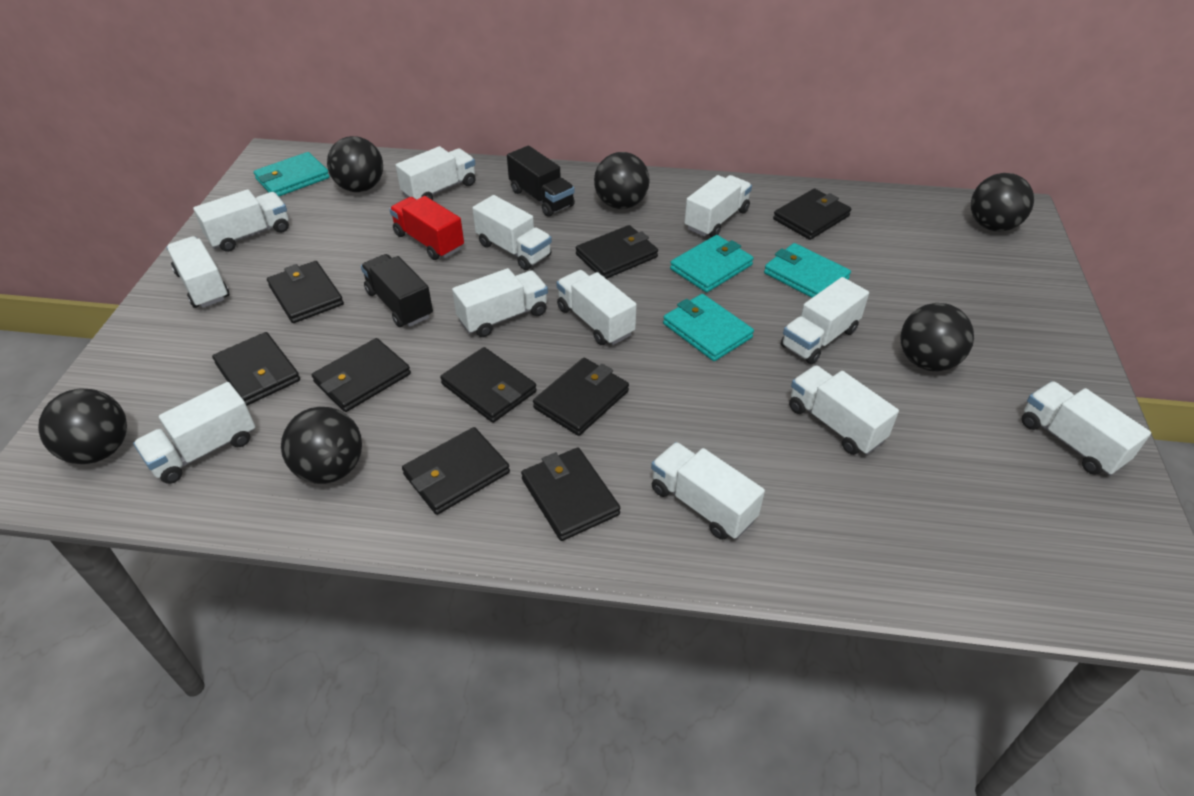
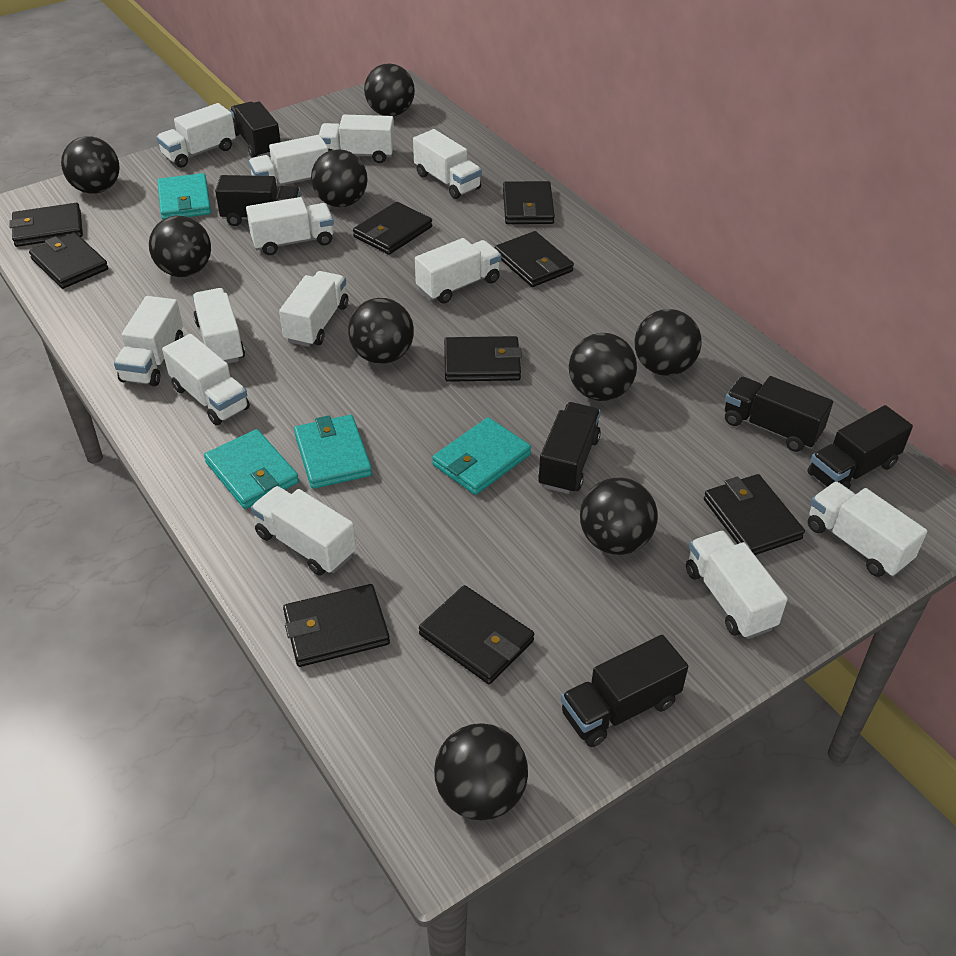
black ball: [38,389,127,464] [281,407,362,484] [327,136,383,192] [594,152,650,209] [900,303,974,371] [971,173,1034,231] = 6 -> [61,137,120,194] [149,216,211,277] [311,149,368,207] [348,298,414,364] [364,63,415,116] [434,723,528,820] [569,333,637,401] [580,477,658,555] [634,309,702,376] = 9
black truck: [361,254,433,327] [507,146,575,217] = 2 -> [215,175,301,226] [230,101,281,158] [538,402,601,494] [561,635,688,747] [725,376,833,452] [807,405,913,489] = 6
red truck: [389,196,464,260] = 1 -> none = 0
white truck: [133,382,255,484] [166,236,229,308] [193,189,289,252] [395,146,475,200] [452,268,548,337] [472,195,552,270] [556,270,637,345] [651,442,765,540] [684,175,752,237] [781,277,869,364] [789,365,899,455] [1022,381,1151,476] = 12 -> [114,296,183,386] [156,103,236,168] [162,334,250,426] [193,288,245,364] [246,197,334,255] [249,135,328,187] [251,486,356,576] [279,271,348,347] [319,115,395,163] [413,129,482,199] [415,238,501,304] [686,531,788,639] [808,482,927,577] = 13

